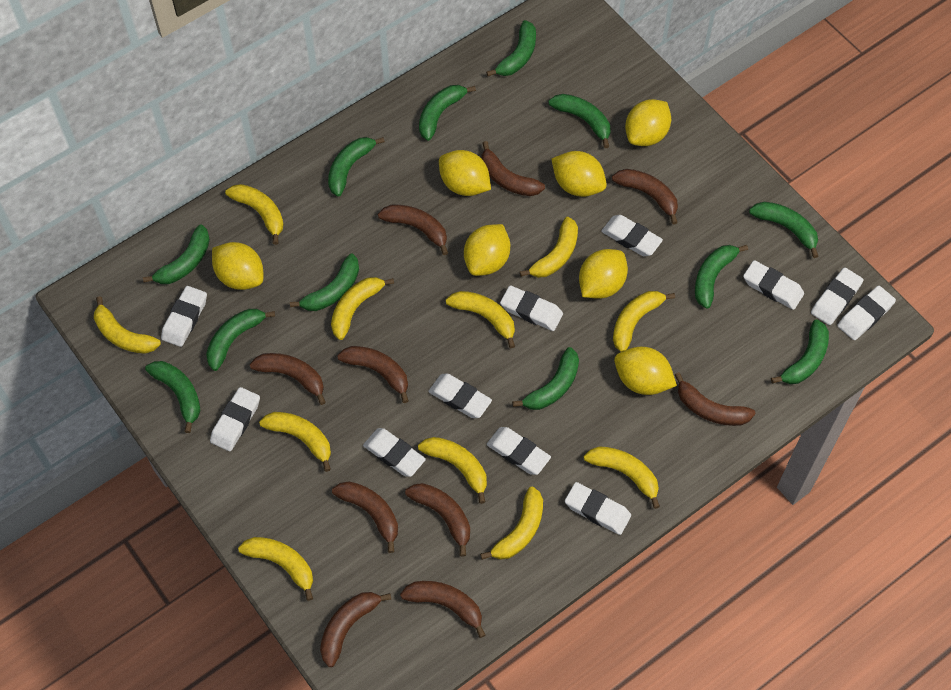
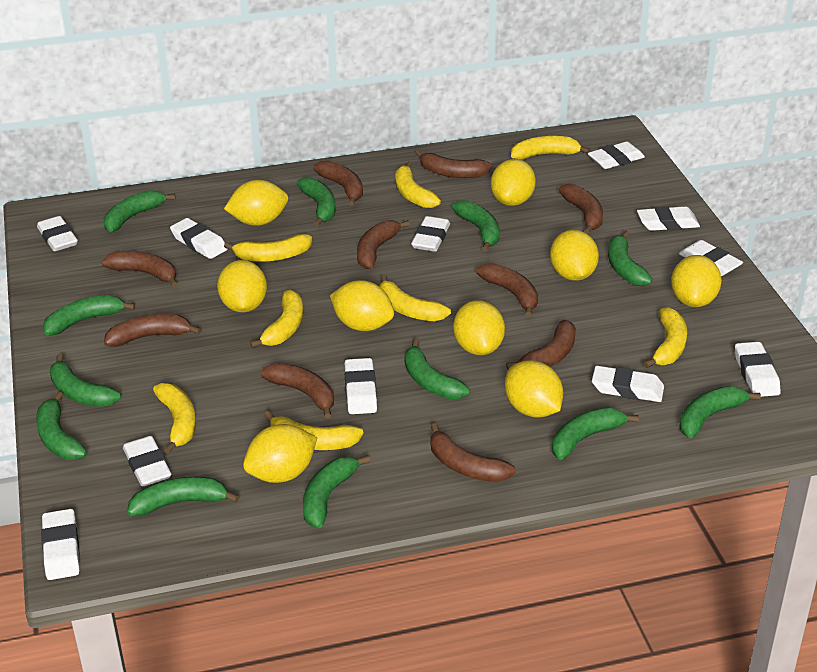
yellow banana: [94,296,161,354] [225,184,284,245] [238,537,313,601] [259,412,331,472] [331,277,394,340] [418,437,487,504] [446,291,515,348] [480,487,543,560] [520,217,578,278] [584,446,660,509] [613,291,675,352] = 11 -> [153,383,196,454] [224,234,312,262] [250,290,303,348] [264,411,363,450] [379,275,451,322] [395,161,441,208] [511,136,590,160] [644,307,687,368] = 8
yellow lemon: [212,242,263,290] [439,150,491,196] [464,224,510,276] [551,151,607,197] [579,249,628,299] [614,347,677,395] [625,99,671,146] = 7 -> [217,260,267,312] [224,180,288,226] [243,424,317,483] [330,280,394,331] [453,300,505,355] [491,159,536,206] [505,360,563,418] [550,230,599,281] [671,255,722,307] = 9

